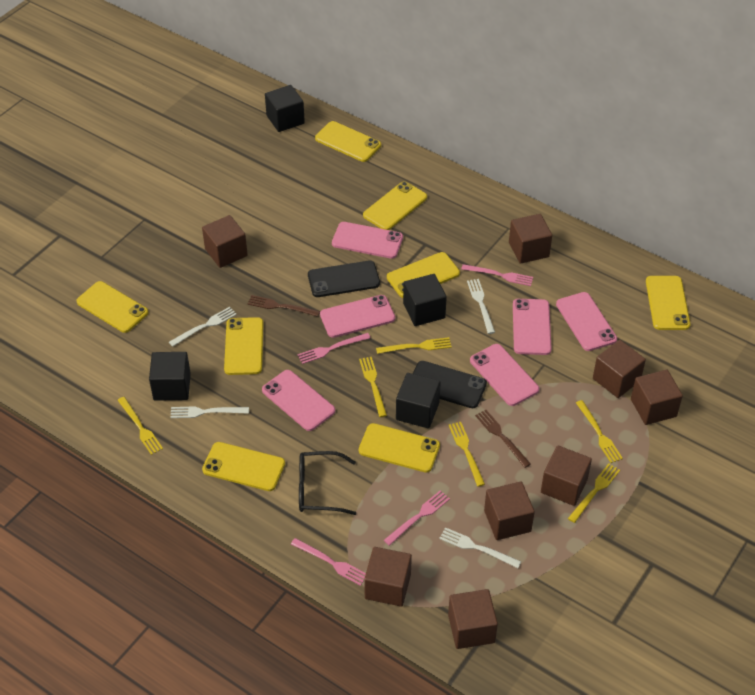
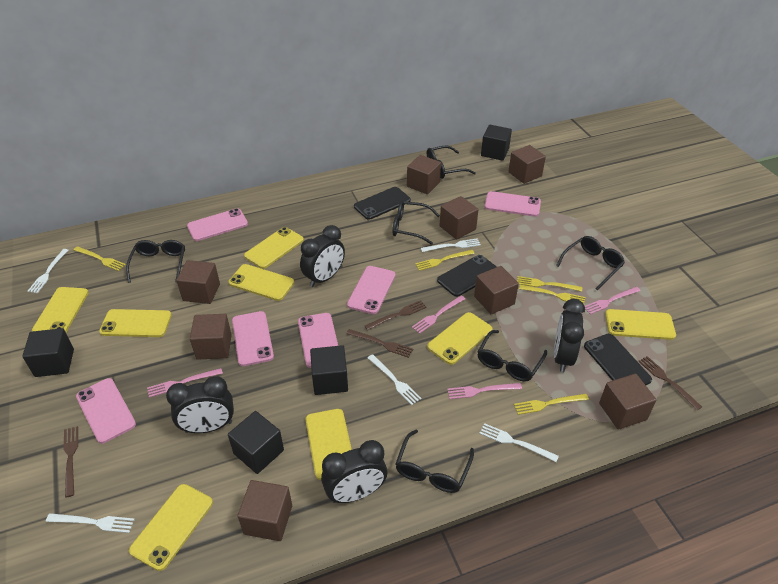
black clock: none = 0 -> [166,376,234,433] [300,225,345,287] [321,440,387,503] [554,299,585,372] = 4
black glasses: [299,451,356,515] = 1 -> [126,240,185,283] [393,200,440,245] [395,430,474,493] [427,146,476,179] [478,330,547,381] [556,236,625,291] = 6
black phone: [308,261,380,297] [413,361,487,408] = 2 -> [354,187,411,220] [437,255,497,297] [584,334,652,385] = 3
brown fork: [247,295,320,317] [475,410,531,468] = 2 -> [63,426,78,497] [346,329,413,358] [365,300,427,330] [638,356,702,410] = 4
white fork: [169,307,237,347] [170,406,249,418] [439,527,521,568] [467,279,495,334] = 4 -> [27,249,68,293] [46,513,135,533] [367,354,421,405] [421,238,481,252] [479,423,559,462] = 5
yellow fork: [118,397,163,455] [359,357,387,417] [376,337,452,354] [449,422,485,487] [568,463,620,523] [576,400,623,463] = 6 -> [73,246,126,271] [415,250,475,271] [514,394,589,415] [517,276,582,291] [519,285,585,304] = 5

